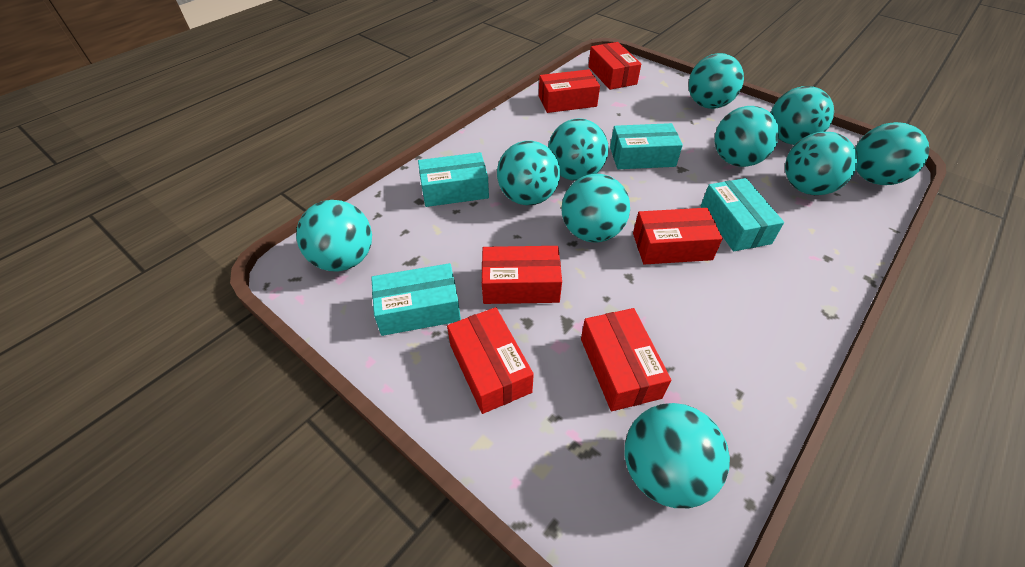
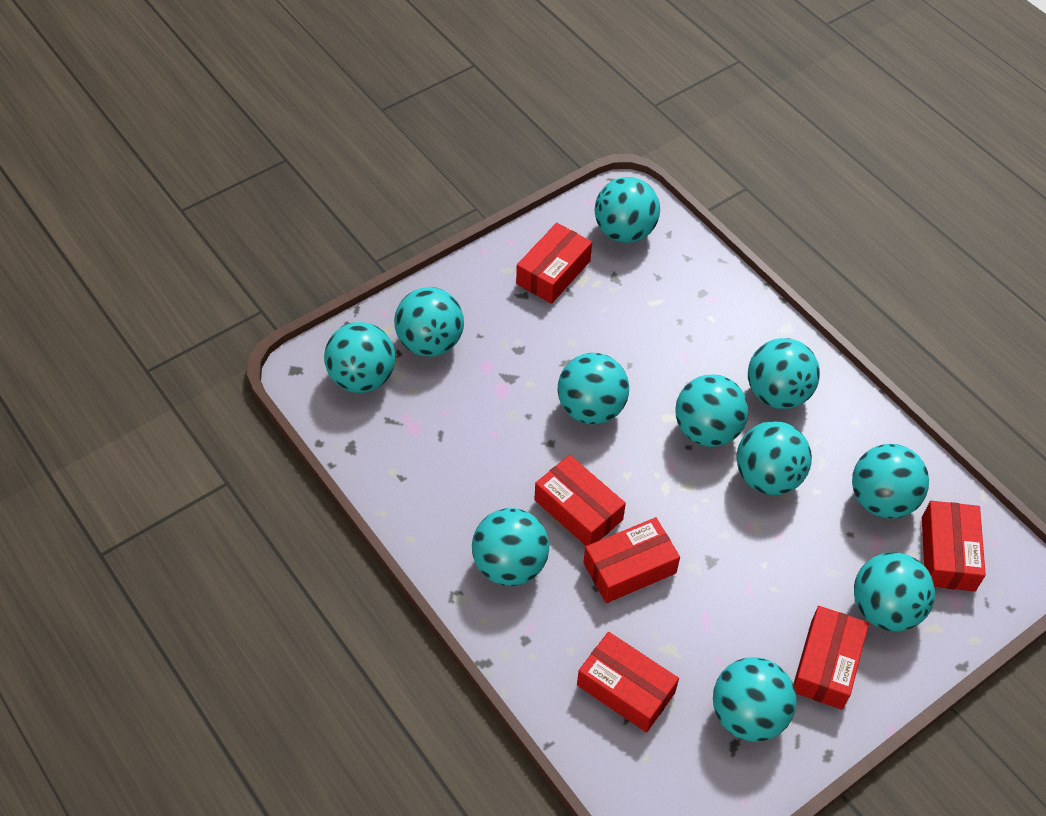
turquoise ball: [296,200,372,271] [497,141,560,205] [548,118,609,181] [561,174,630,243] [625,403,730,508] [689,53,744,109] [714,106,779,167] [771,86,834,145] [785,132,858,195] [855,122,929,185] = 10 -> [324,322,396,393] [394,287,464,357] [472,508,549,586] [558,353,629,425] [595,177,660,243] [675,374,748,447] [713,657,797,742] [736,421,812,495] [748,338,820,409] [852,444,929,519] [854,552,935,631] = 11
turquoise box: [371,263,461,336] [418,152,489,207] [610,123,683,169] [701,178,784,251] = 4 -> none = 0

